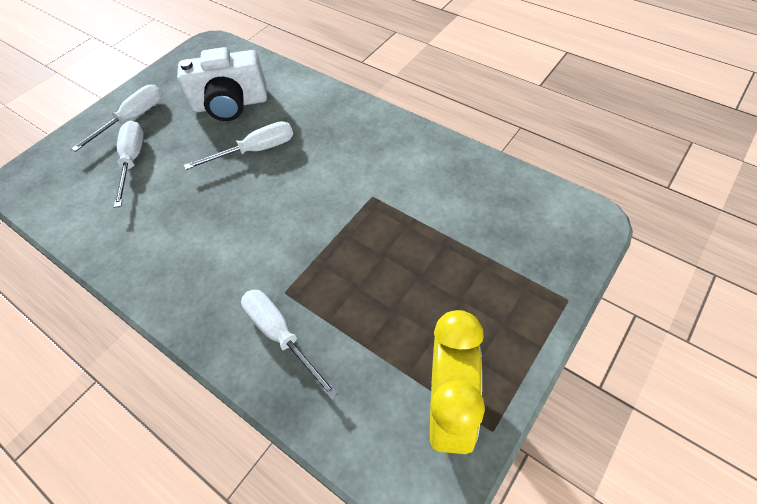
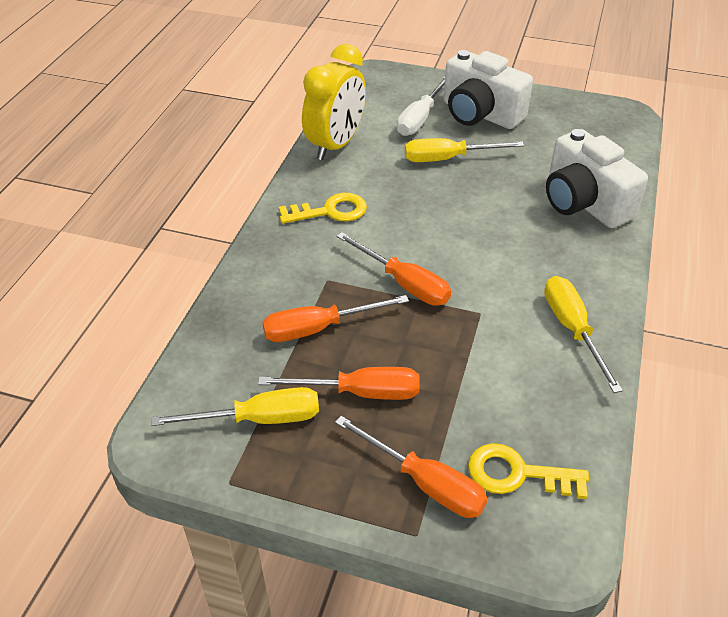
orange screwdriver: none = 0 -> [258,367,420,400] [262,295,409,342] [335,416,488,518] [336,232,451,306] = 4
white camera: [177,47,267,121] = 1 -> [443,50,533,129] [546,129,648,228] = 2
white screwdriver: [71,85,162,152] [114,121,144,208] [184,121,293,170] [241,290,338,399] = 4 -> [397,77,445,136] = 1
yellow key: none = 0 -> [279,193,367,224] [468,443,589,499] = 2
yellow screwdriver: none = 0 -> [151,387,319,426] [405,138,524,162] [544,276,623,393] = 3

